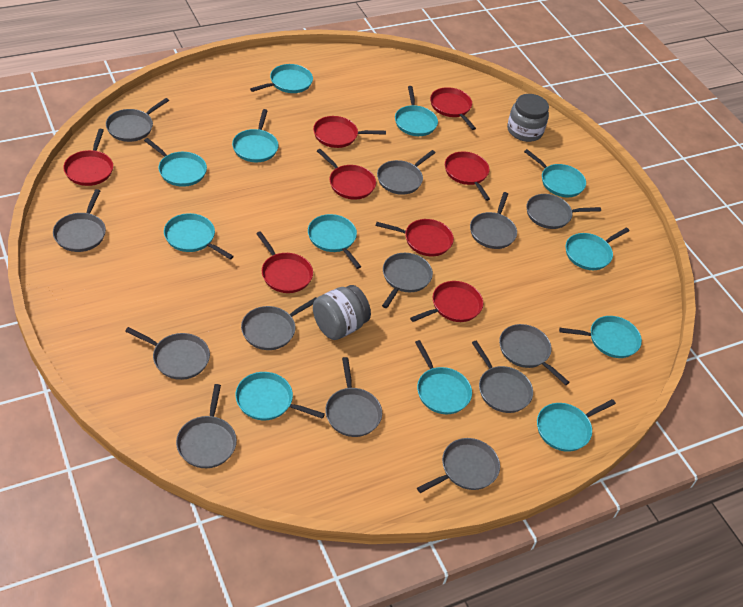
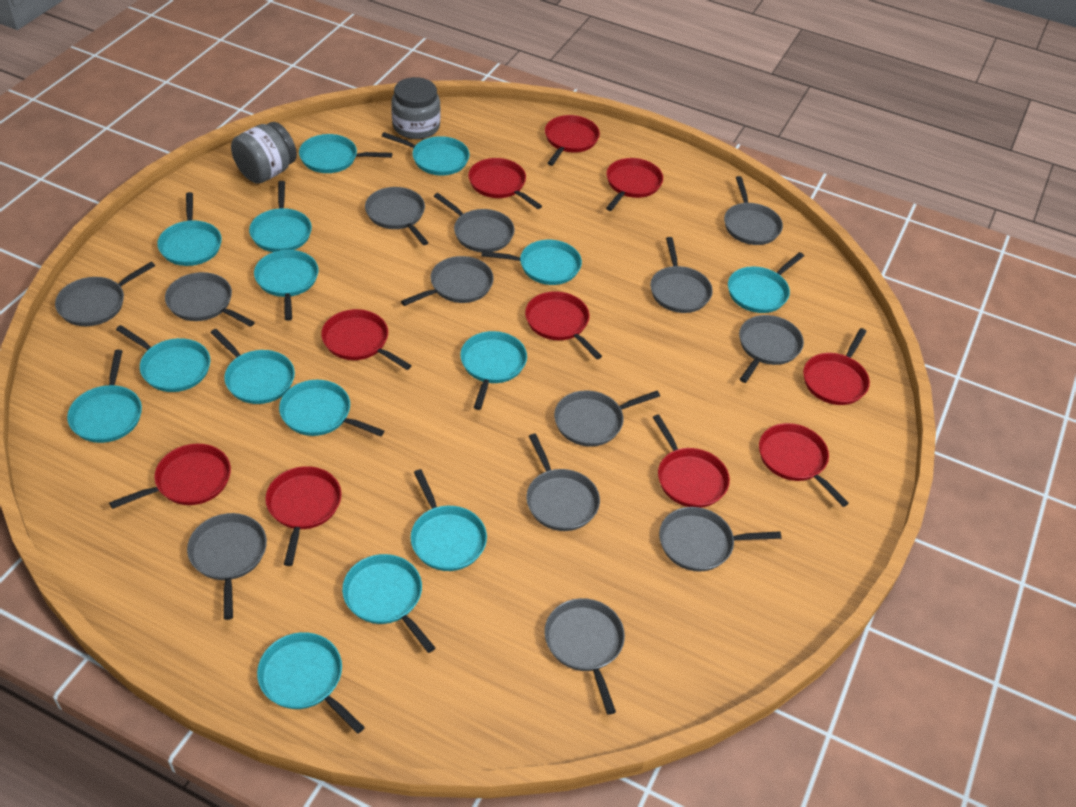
red pan: [63,129,113,186] [256,231,313,293] [313,116,386,148] [317,149,376,200] [376,219,454,256] [410,281,483,322] [430,87,476,130] [445,151,490,201] = 8 -> [109,444,231,509] [265,466,342,566] [321,309,412,370] [468,158,542,209] [525,291,602,359] [545,115,600,166] [606,158,663,211] [653,414,730,508] [759,423,849,507] [803,328,870,405] = 10
turquoise pan: [144,138,207,187] [164,213,234,260] [232,109,279,162] [235,372,325,420] [250,64,313,93] [308,214,361,269] [395,86,438,136] [415,340,472,414] [524,149,586,197] [537,399,616,452] [559,316,642,358] [566,227,629,270] = 12 -> [67,350,142,443] [116,325,210,392] [157,192,222,266] [210,329,295,404] [249,181,312,252] [254,250,319,321] [257,632,365,734] [279,380,384,436] [299,134,392,173] [342,554,435,653] [382,132,470,176] [410,469,487,571] [460,331,527,410] [481,240,582,285] [728,252,804,313] = 15

